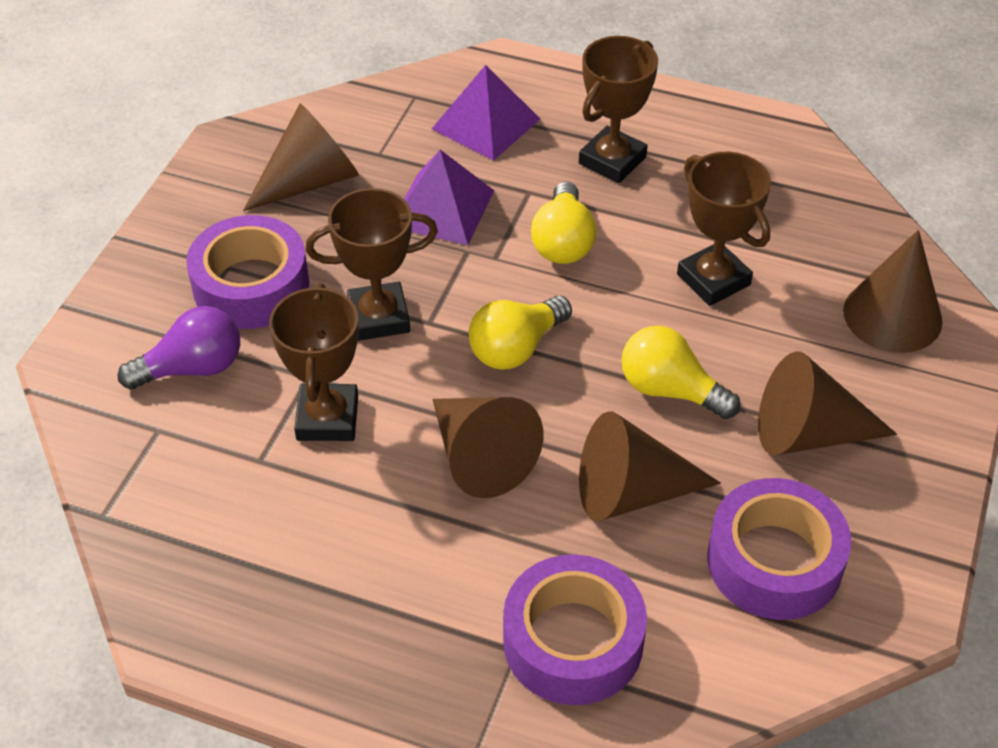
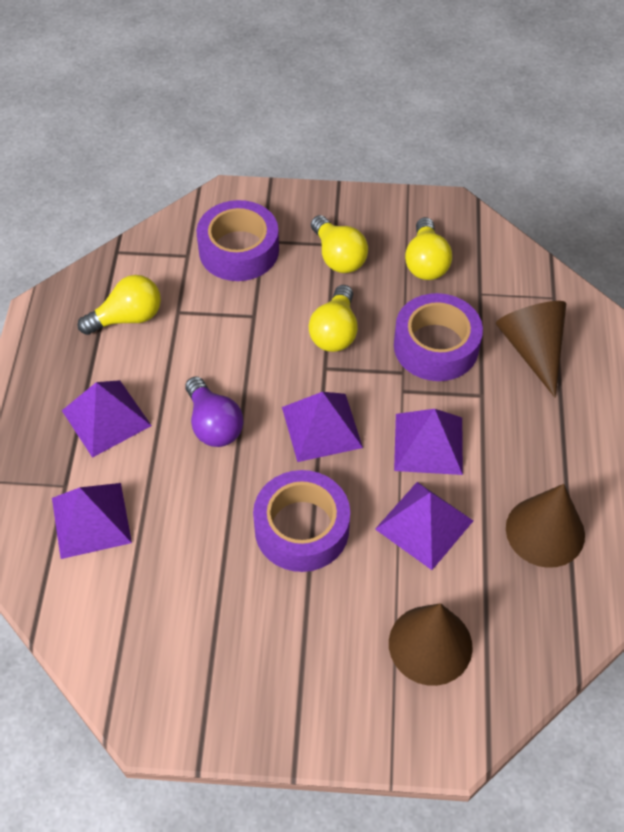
brown cone: [243,104,359,211] [432,397,543,498] [579,411,721,521] [758,352,897,455] [843,230,943,353] = 5 -> [389,603,473,686] [496,301,567,398] [506,484,585,568] = 3
brown trophy: [269,283,359,441] [305,188,438,341] [579,36,658,183] [677,152,771,306] = 4 -> none = 0
purple pyramid: [404,150,494,245] [432,65,540,161] = 2 -> [52,483,132,559] [62,380,152,458] [282,392,363,462] [375,482,473,570] [394,409,463,475] = 5
yellow light bulb: [469,296,572,369] [531,181,596,264] [621,326,741,419] = 3 -> [78,275,161,335] [309,285,358,352] [311,215,368,273] [405,217,452,280] = 4

